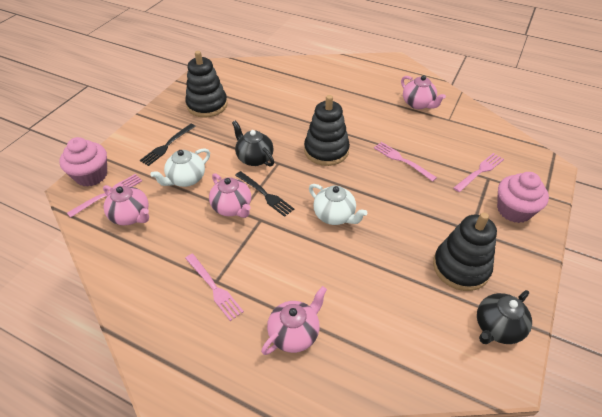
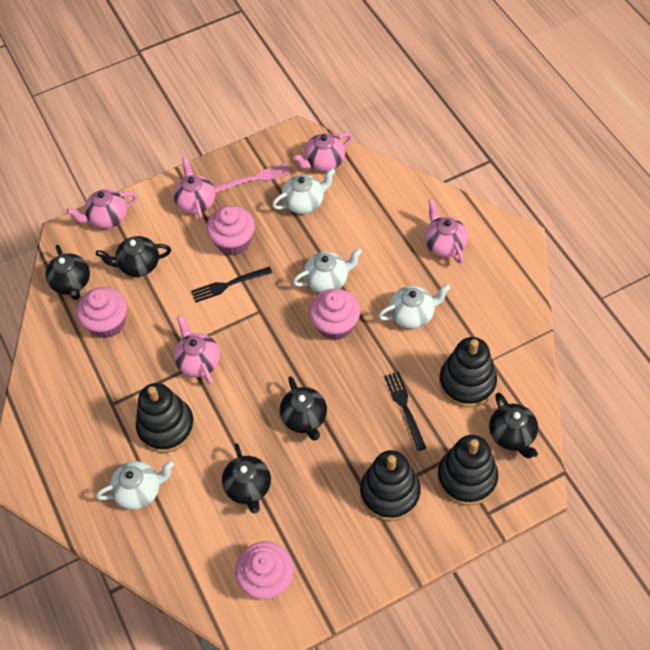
black stacking toy: [185,51,228,117] [304,95,350,166] [433,212,497,291] = 3 -> [136,383,195,453] [360,450,421,521] [437,435,498,506] [439,337,497,407] = 4
black teapot: [232,120,274,167] [477,290,532,344] = 2 -> [45,245,90,300] [96,236,171,277] [222,443,271,514] [280,376,327,441] [489,392,538,458] = 5
pink cupcake: [59,137,107,187] [497,172,549,223] = 2 -> [76,287,127,338] [206,206,255,256] [235,542,294,599] [309,289,360,340] = 4
pink fork: [67,174,142,218] [185,254,244,321] [374,142,437,182] [454,153,504,192] = 4 -> [214,163,290,193] = 1
pink teapot: [103,185,149,225] [209,173,251,218] [261,286,327,355] [401,75,446,109] = 4 -> [66,189,137,229] [173,157,215,221] [174,315,220,384] [293,133,352,172] [424,199,468,263] = 5
white teapot: [150,148,210,187] [309,184,367,225] = 2 -> [96,461,174,510] [272,168,336,214] [293,248,362,293] [378,284,450,329] = 4

